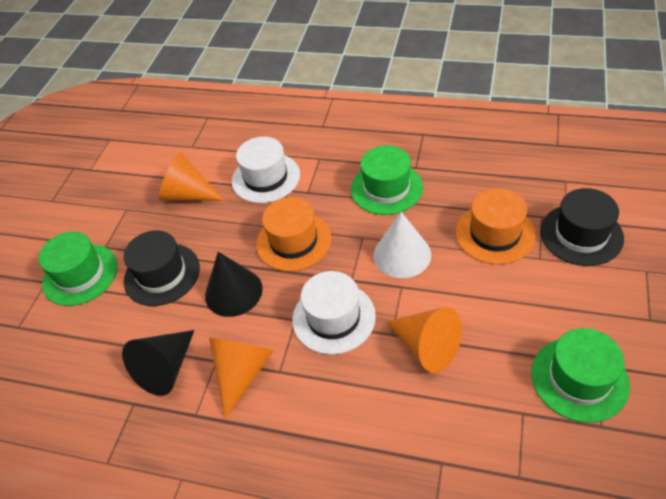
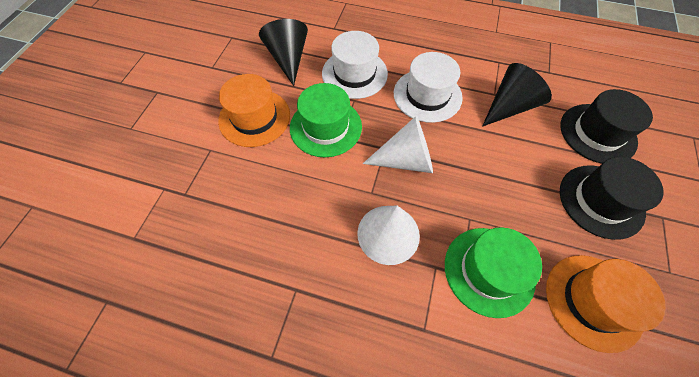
green hat: [38,232,118,306] [351,145,423,215] [531,328,630,423] = 3 -> [290,83,362,157] [445,227,542,318] = 2
orange cone: [159,153,225,201] [209,338,273,419] [386,307,462,373] = 3 -> none = 0
white cone: [373,212,431,278] = 1 -> [357,205,420,265] [363,116,433,173] = 2

